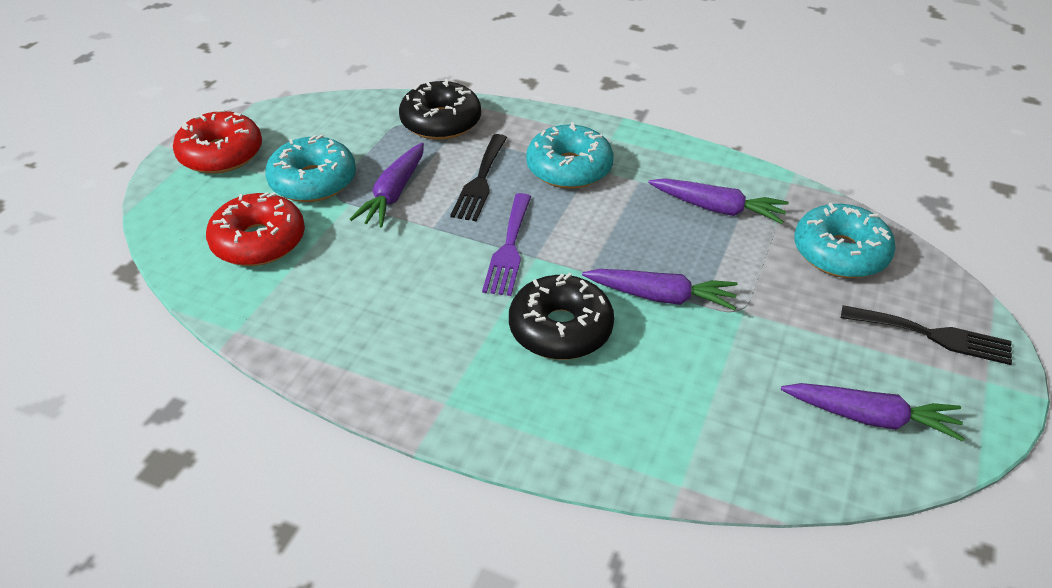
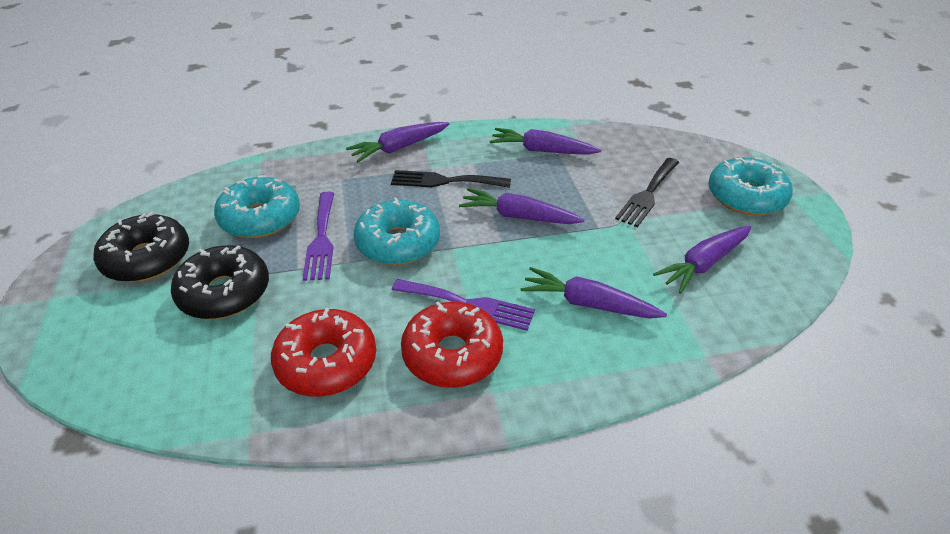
purple carrot: [350,143,424,228] [582,269,738,310] [648,178,789,224] [781,383,965,441] = 4 -> [346,122,449,162] [459,188,584,224] [489,128,601,155] [520,267,667,319] [653,226,751,294] = 5
purple fork: [482,193,531,296] = 1 -> [303,192,334,281] [392,279,535,331] = 2

